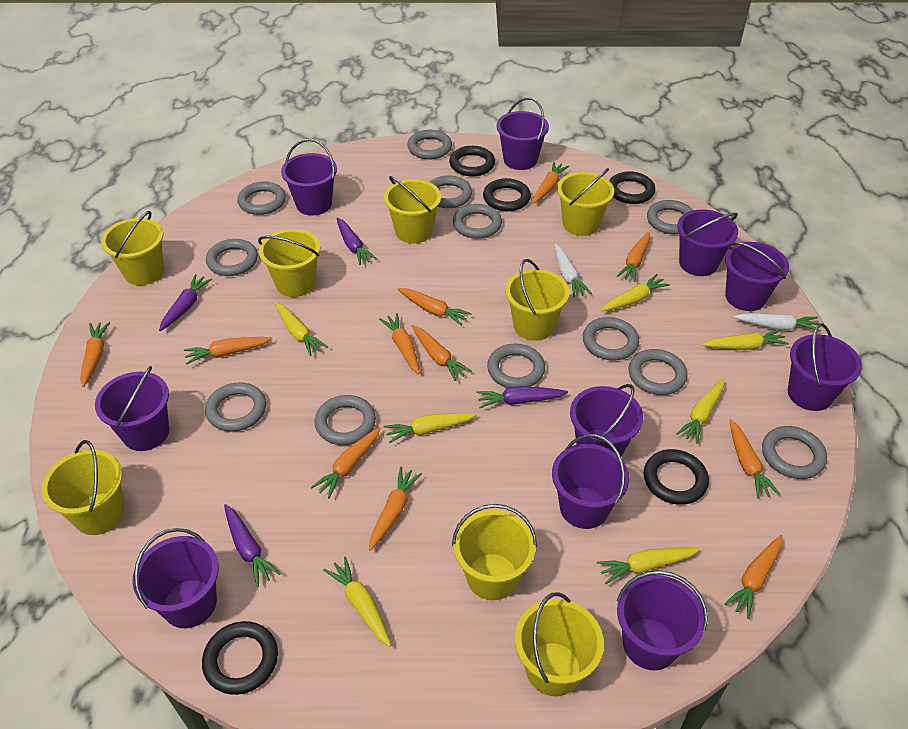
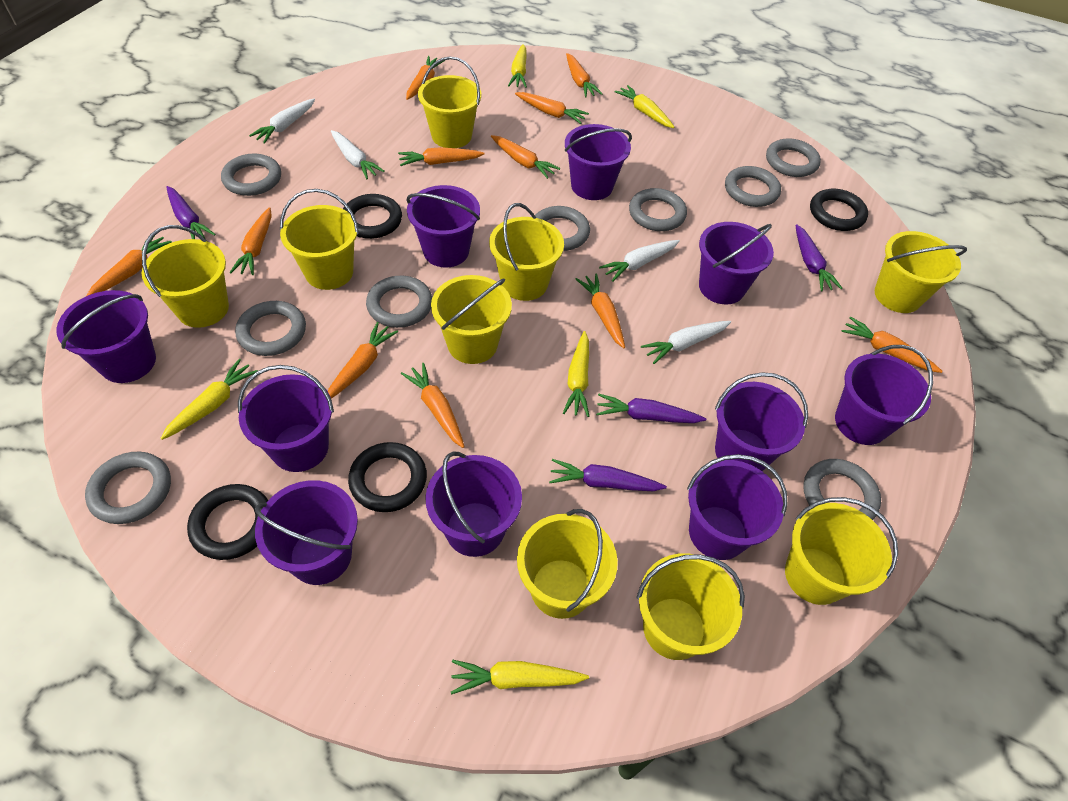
black ring: [202,621,278,695] [449,146,495,177] [483,178,531,211] [609,171,655,204] [644,449,709,505] = 5 -> [187,484,268,560] [343,194,402,239] [348,442,427,512] [810,189,868,231] = 4
grey ring: [205,382,266,432] [206,239,258,276] [237,181,286,215] [315,395,376,445] [407,130,452,159] [430,175,472,208] [453,204,502,239] [487,344,545,388] [583,317,639,361] [629,349,687,395] [647,200,693,234] [762,426,827,479] = 12 -> [85,452,171,524] [221,154,281,196] [235,301,306,356] [366,276,432,328] [535,206,590,251] [629,188,687,231] [725,166,781,207] [766,138,821,177] [803,459,881,520] = 9
white carrot: [554,244,592,298] [733,313,821,332] = 2 -> [249,99,315,144] [331,130,385,179] [599,240,680,282] [641,321,731,364] = 4
yellow bucket: [41,440,125,535] [101,211,164,285] [258,229,320,297] [384,176,441,244] [452,504,537,600] [505,259,569,341] [515,592,604,696] [557,168,614,236] = 8 -> [142,225,229,328] [280,189,359,290] [418,56,481,148] [431,275,512,364] [489,203,564,301] [517,509,618,619] [637,553,745,660] [785,497,898,605] [875,231,967,313] = 9
yellow carrot: [275,303,328,356] [323,557,391,647] [384,413,477,444] [597,548,700,584] [601,274,670,311] [676,379,724,444] [702,329,789,350] = 7 -> [160,359,258,440] [451,660,589,695] [508,44,527,88] [563,331,589,417] [614,85,674,128] = 5

